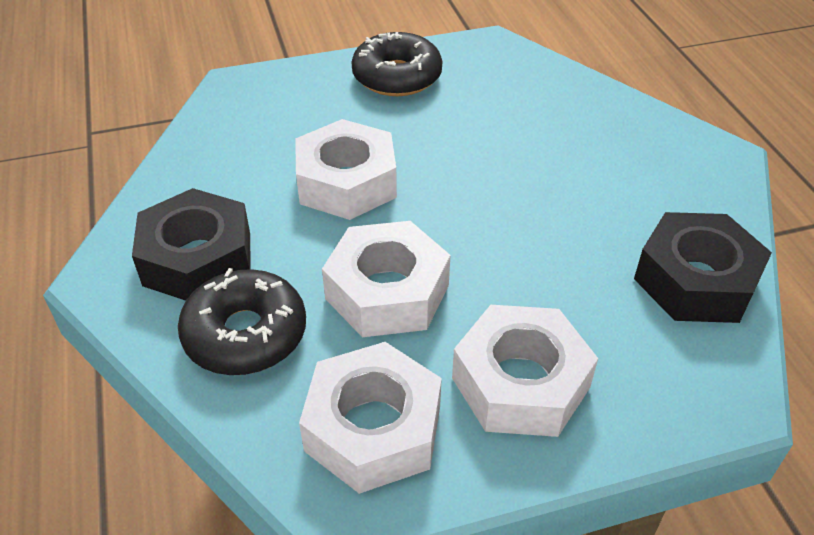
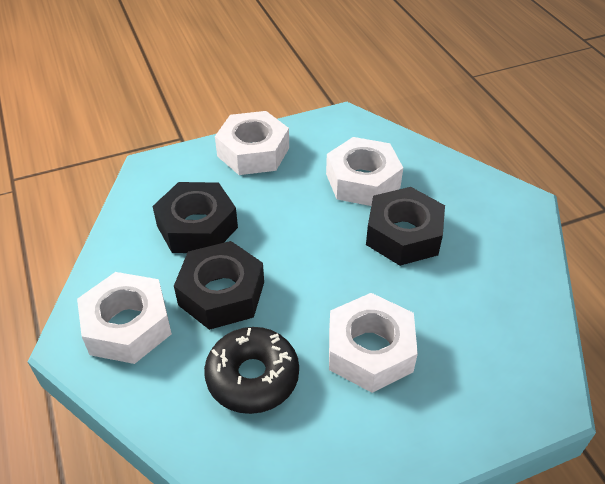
black donut: [178,268,306,375] [351,32,442,96] = 2 -> [204,327,299,414] = 1
black nut: [132,188,250,301] [634,212,772,323] = 2 -> [152,182,238,253] [174,241,264,330] [366,187,445,266] = 3

